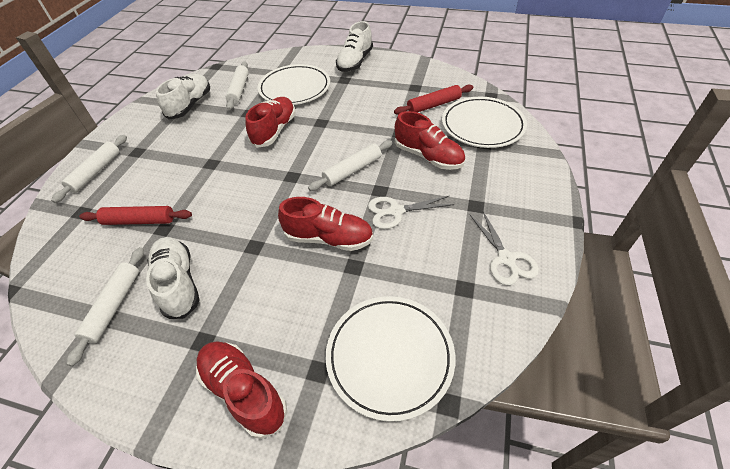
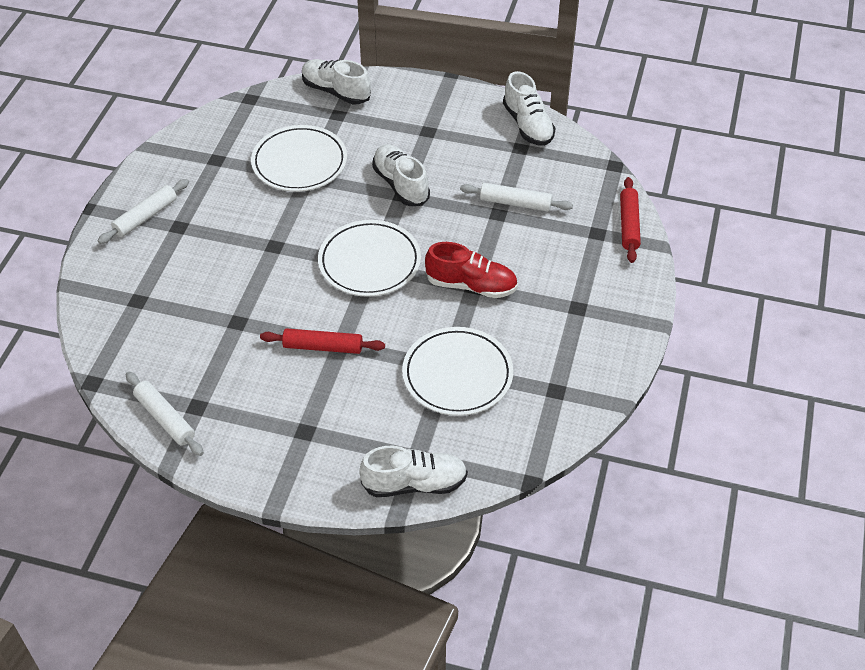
red shoe: [196,341,287,439] [245,97,296,148] [278,197,373,251] [395,111,465,170] = 4 -> [425,242,518,298] = 1
white rolling pin: [51,135,127,203] [67,247,144,366] [226,61,249,110] [308,140,392,191] = 4 -> [98,179,189,244] [126,372,204,456] [460,183,573,212] = 3
white scissors: [368,196,455,229] [470,210,539,285] = 2 -> none = 0
white shoe: [146,237,200,319] [156,74,210,119] [336,21,373,72] = 3 -> [302,59,371,104] [359,446,468,497] [372,144,430,206] [503,71,555,146] = 4

